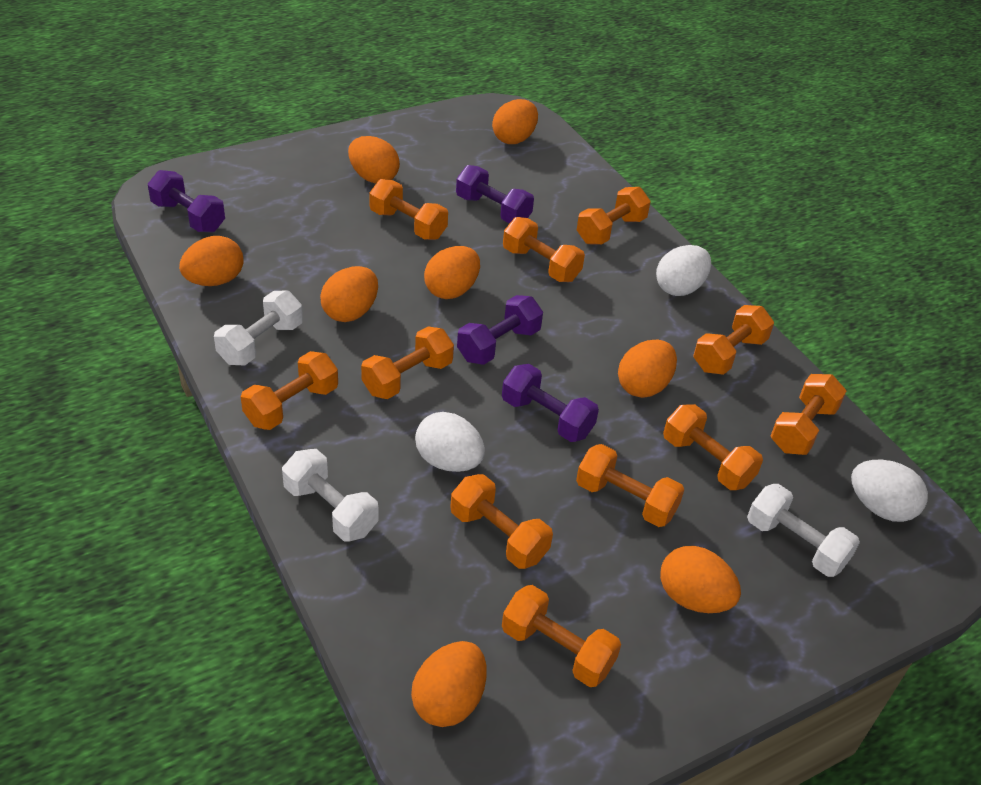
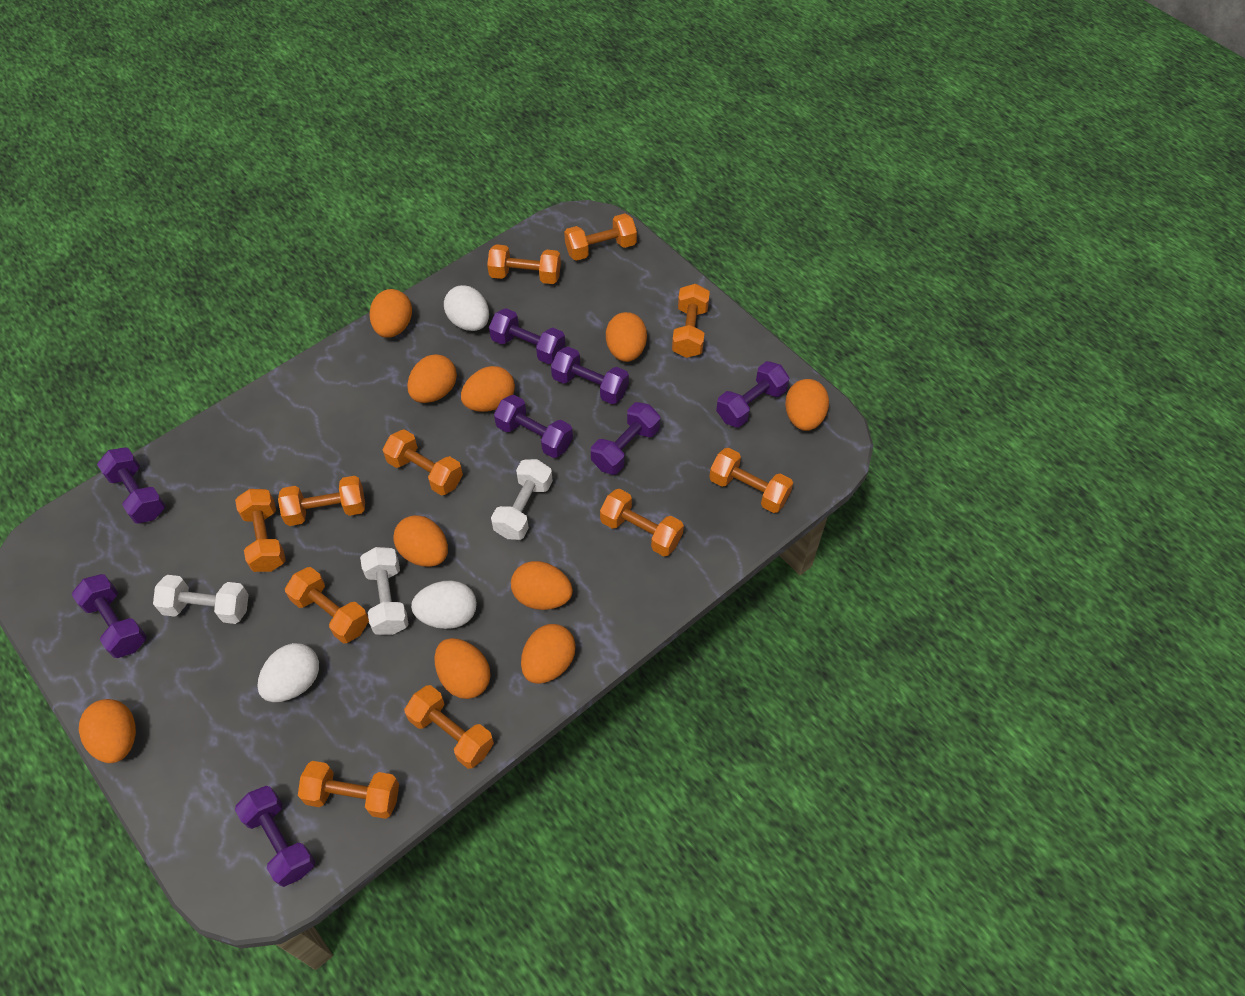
orange egg: [179,236,243,286] [320,266,378,322] [348,136,399,184] [411,641,486,727] [424,246,480,299] [492,99,538,144] [618,339,677,398] [660,546,741,613] = 8 -> [79,699,136,763] [369,289,412,338] [393,515,448,567] [407,354,457,403] [434,638,491,699] [461,366,515,412] [511,561,573,610] [521,624,576,684] [606,312,647,362] [785,379,829,431] = 10
purple dumbbell: [148,170,225,232] [456,165,534,224] [457,295,543,365] [502,364,599,442] = 4 -> [72,574,147,658] [97,447,166,524] [235,786,315,887] [489,308,565,364] [494,395,573,458] [551,347,629,404] [591,402,660,475] [716,361,790,427] = 8

